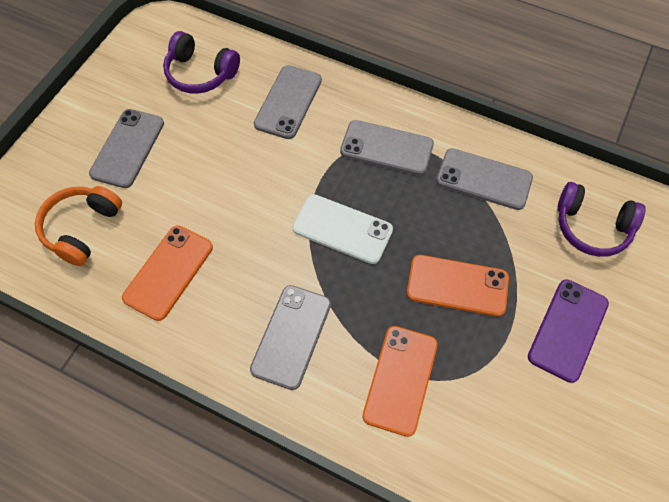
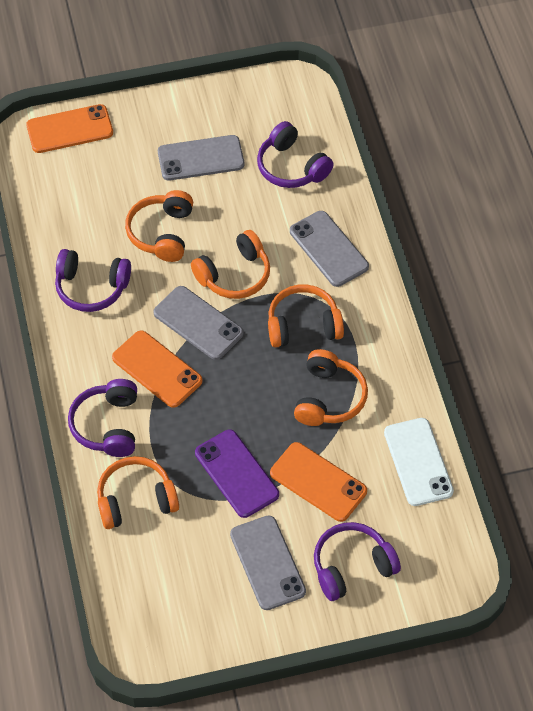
grey phone: [89,109,164,188] [250,285,331,390] [254,65,322,139] [340,120,434,175] [436,148,533,210] = 5 -> [153,286,243,360] [158,135,244,181] [230,515,306,610] [290,211,369,287] = 4
orange headphones: [35,186,122,266] = 1 -> [97,456,179,529] [125,190,193,262] [191,230,270,299] [268,284,344,348] [294,349,368,426] = 5
purple headphones: [163,31,240,94] [558,182,645,257] = 2 -> [55,249,131,312] [68,379,137,457] [257,121,334,188] [314,522,401,601] = 4

